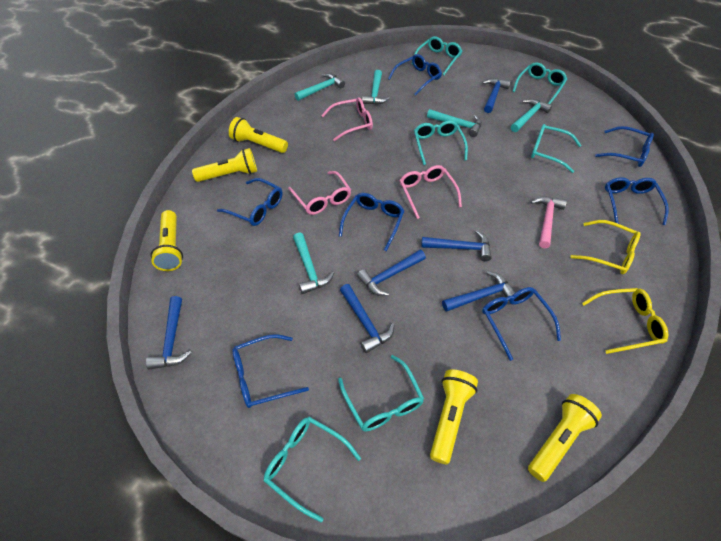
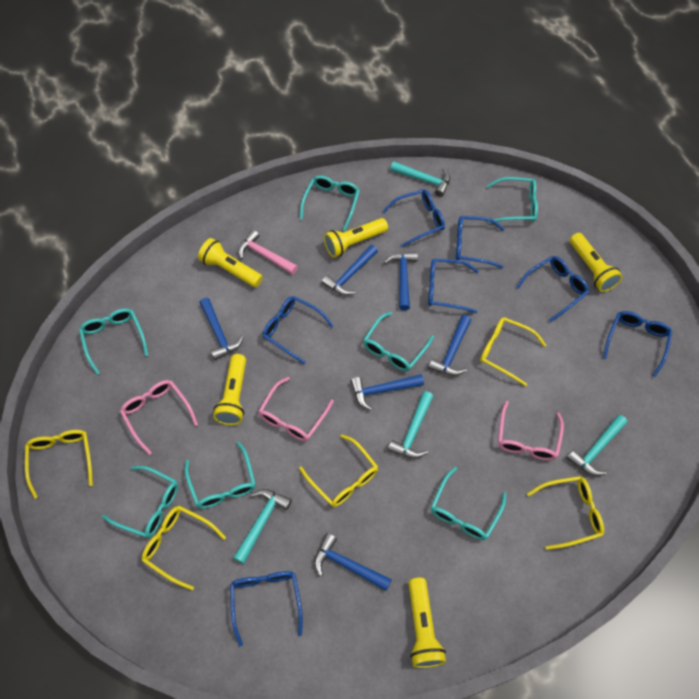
turquoise glasses: [264,417,361,522] [338,355,424,432] [412,36,462,75] [414,120,468,165] [512,62,567,104] [531,124,581,173] = 6 -> [79,309,149,375] [102,466,178,538] [185,442,256,509] [300,175,360,231] [363,312,434,371] [431,467,506,540] [487,177,538,223] = 7
turquoise hammer: [293,232,334,294] [294,73,345,101] [362,70,390,105] [427,109,482,137] [511,99,552,132] = 5 -> [234,489,292,564] [388,391,433,459] [390,162,450,197] [566,415,627,476] = 4
yellow glasses: [570,220,641,274] [582,288,668,354] = 2 -> [25,430,93,499] [142,506,226,590] [299,435,378,507] [480,317,546,386] [527,476,604,550] = 5

